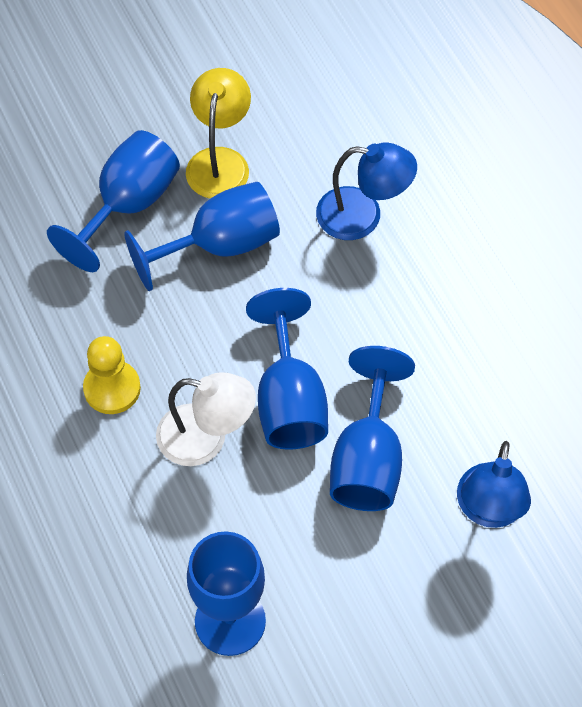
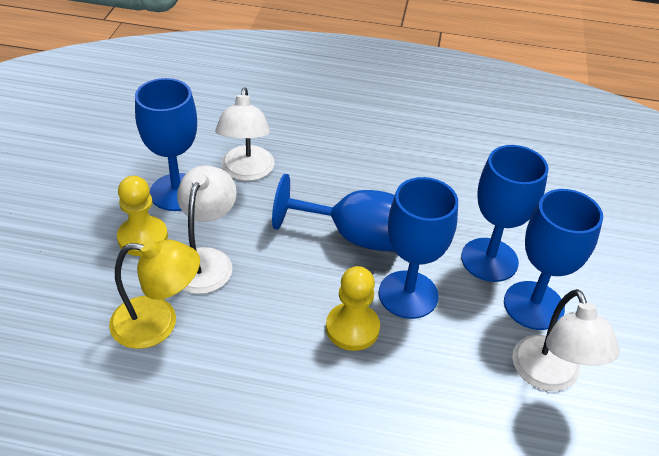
blue lamp: [316,142,417,240] [457,441,531,528] = 2 -> none = 0
white lamp: [156,372,256,466] = 1 -> [177,165,237,294] [215,88,275,181] [512,289,620,391] = 3
yellow pawn: [83,336,141,414] = 1 -> [117,176,168,256] [326,266,380,351] = 2

